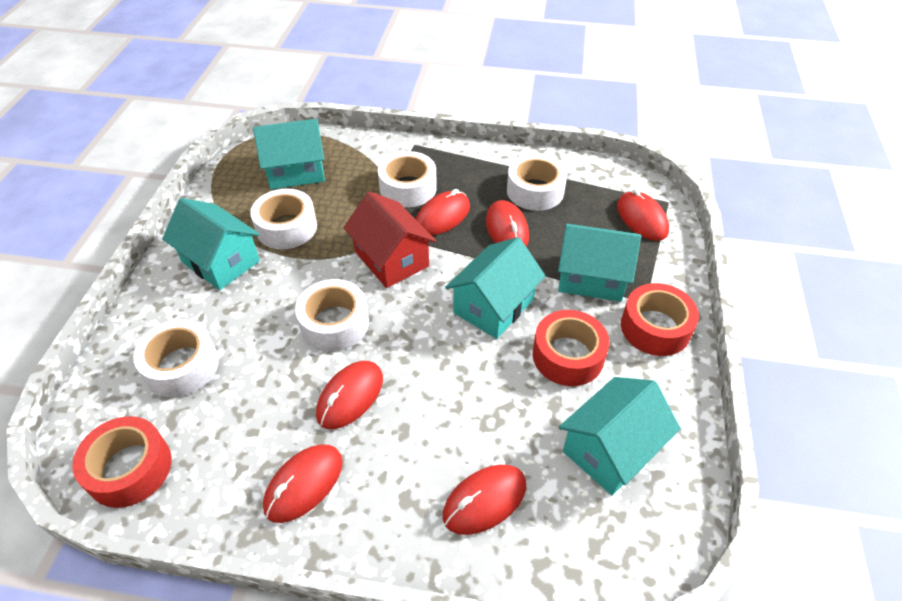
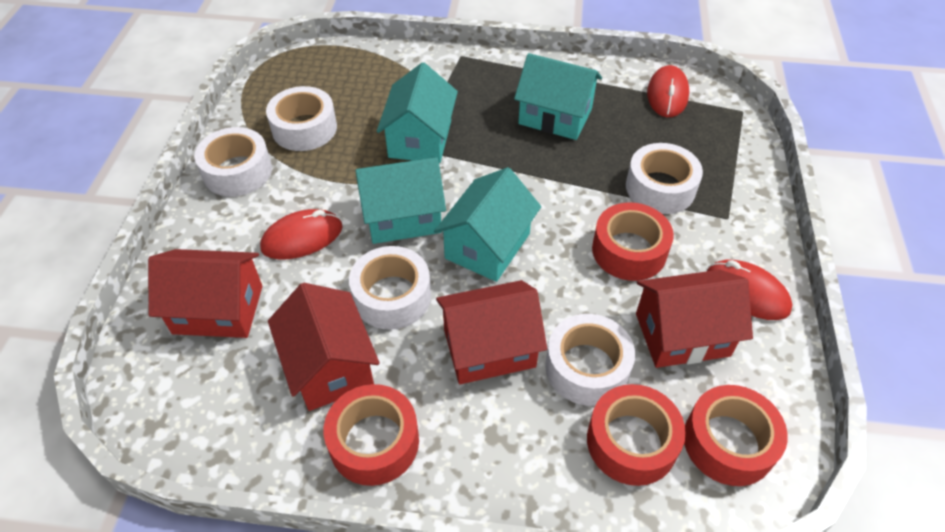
red house: [343,191,436,288] = 1 -> [148,249,262,338] [268,283,380,411] [436,280,547,384] [636,270,753,368] = 4
red mouse: [263,444,343,523] [316,361,383,429] [416,189,470,235] [443,465,526,535] [486,200,529,246] [617,189,669,241] = 6 -> [260,209,342,260] [647,65,689,117] [707,259,793,320] = 3
red tape: [72,416,172,508] [533,310,609,386] [621,283,699,356] = 3 -> [324,384,419,486] [587,384,686,486] [592,202,674,281] [684,385,788,486] = 4
turquoise house: [162,198,260,290] [253,119,325,189] [445,237,545,339] [558,224,641,302] [559,377,681,495] = 5 -> [355,157,446,244] [377,62,458,163] [434,167,541,282] [514,53,602,140] = 4

